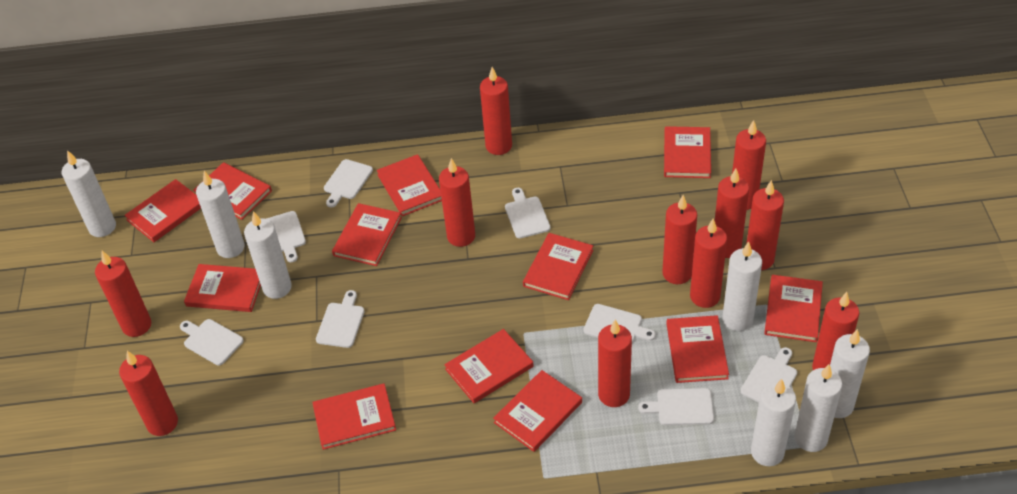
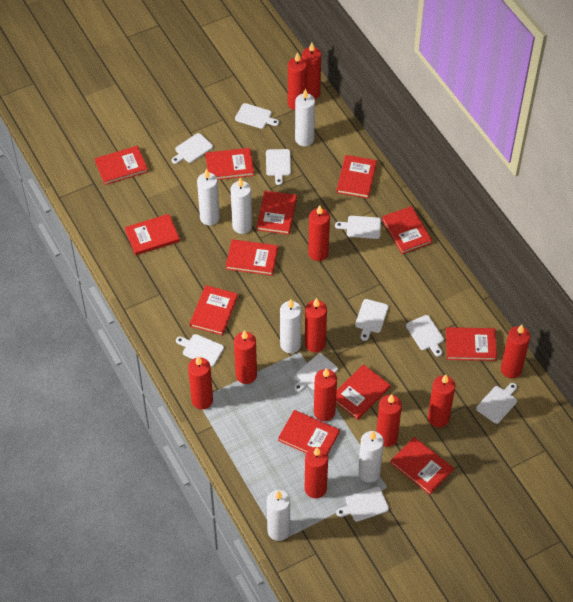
white candle: [62,150,116,237] [196,171,245,258] [244,211,292,299] [722,241,762,331] [751,379,796,466] [794,364,842,452] [830,329,870,418] = 7 -> [197,169,220,226] [231,177,252,234] [267,490,290,541] [280,299,302,353] [295,89,315,146] [358,431,384,483] = 6
white cutting board: [180,319,244,365] [266,211,306,262] [316,290,364,348] [324,159,373,208] [505,188,551,238] [583,304,656,343] [638,388,714,425] [741,347,797,402] = 8 -> [172,133,213,164] [176,334,224,367] [235,103,279,129] [266,149,291,185] [294,353,338,392] [335,216,381,239] [336,487,389,522] [355,299,389,341] [406,315,444,357] [476,383,517,424] = 10

